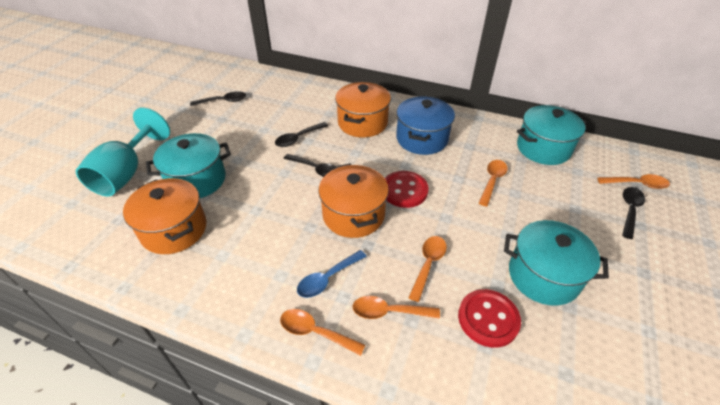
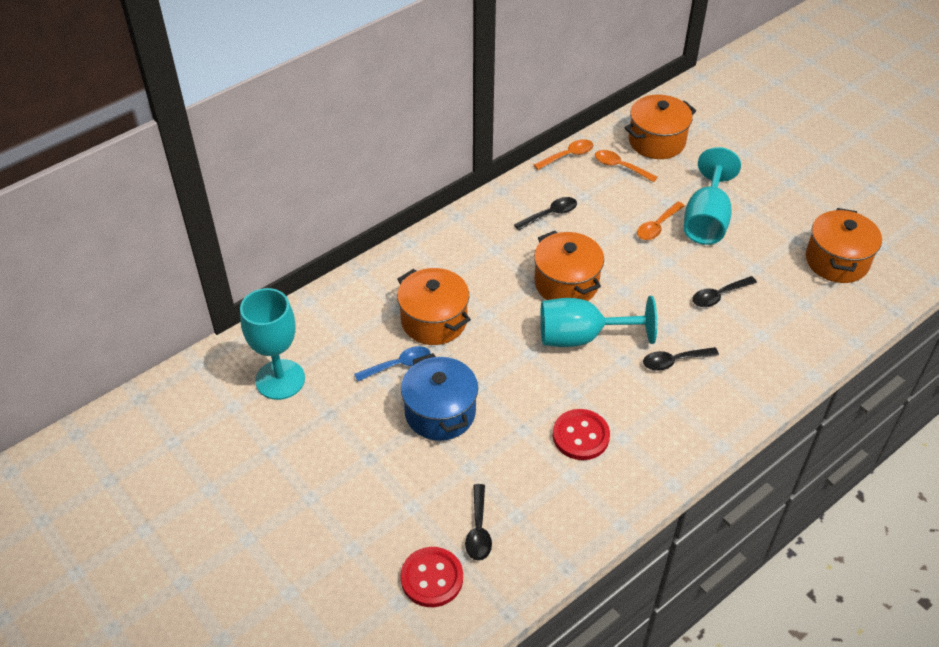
orange pot: [123,178,207,254] [318,164,389,238] [335,82,391,137] = 3 -> [397,268,471,345] [534,231,604,301] [625,95,696,159] [806,208,882,283] = 4
orange spoon: [280,309,365,356] [353,296,440,319] [409,236,447,302] [479,160,508,206] [597,174,670,189] = 5 -> [534,139,593,170] [595,150,657,182] [637,202,685,240] = 3
turquoise goblet: [76,107,170,196] = 1 -> [240,288,305,400] [540,296,657,347] [684,147,741,245] = 3
turquoise pot: [146,133,231,198] [504,220,609,306] [517,105,587,165] = 3 -> none = 0

